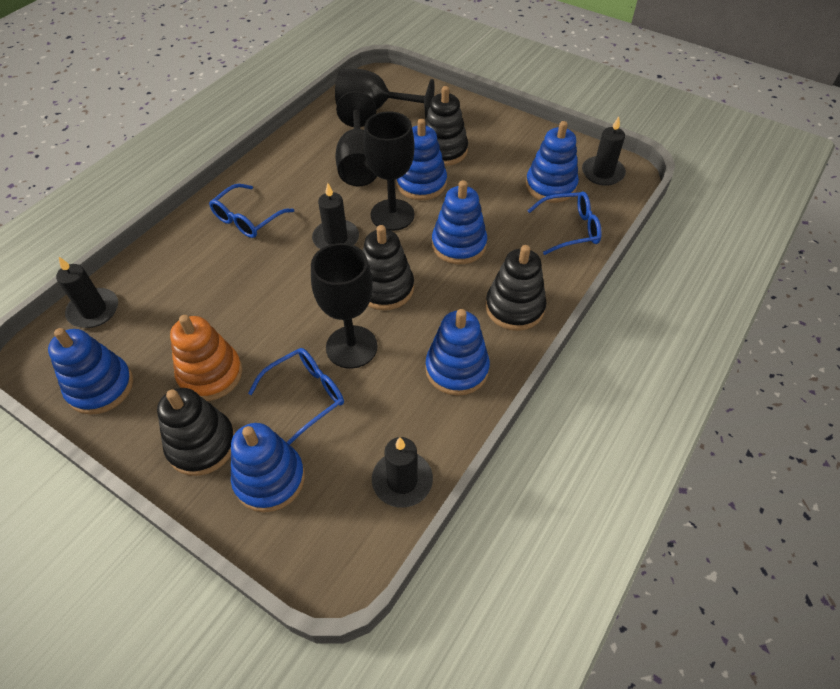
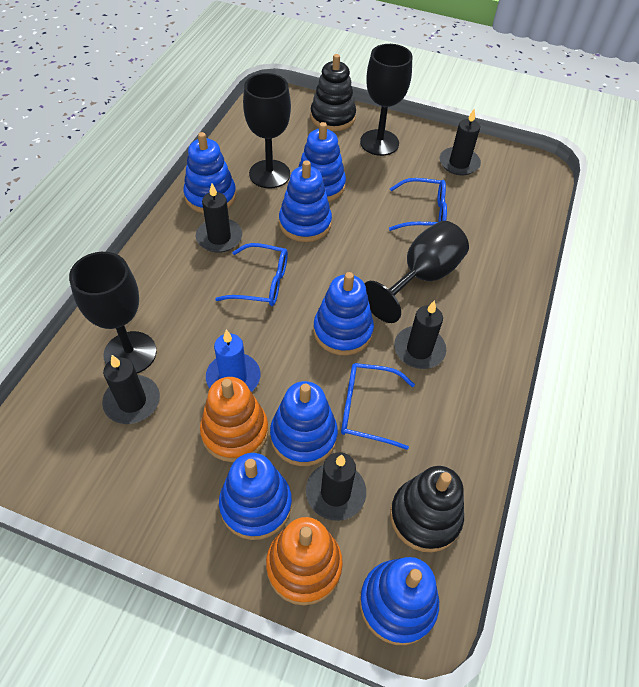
black candle: [56,257,118,328] [312,183,359,249] [372,437,433,508] [582,116,626,186] = 4 -> [102,355,160,424] [196,184,242,253] [306,452,366,521] [394,300,446,369] [440,108,481,175] = 5
black stacking toy: [157,388,235,476] [362,225,414,310] [425,86,468,166] [486,245,546,331] = 4 -> [310,54,356,131] [390,466,464,552] = 2
blue candle: none = 0 -> [206,330,260,392] = 1
blue stacking toy: [48,328,133,415] [231,423,305,512] [396,119,447,200] [425,309,490,396] [432,180,487,264] [526,121,579,203] = 6 -> [183,132,236,213] [219,453,292,540] [270,381,338,466] [279,160,332,242] [299,122,346,202] [313,272,374,355] [360,557,439,645] = 7
orange stacking toy: [170,315,242,401] = 1 -> [200,377,268,462] [266,517,343,605] = 2

